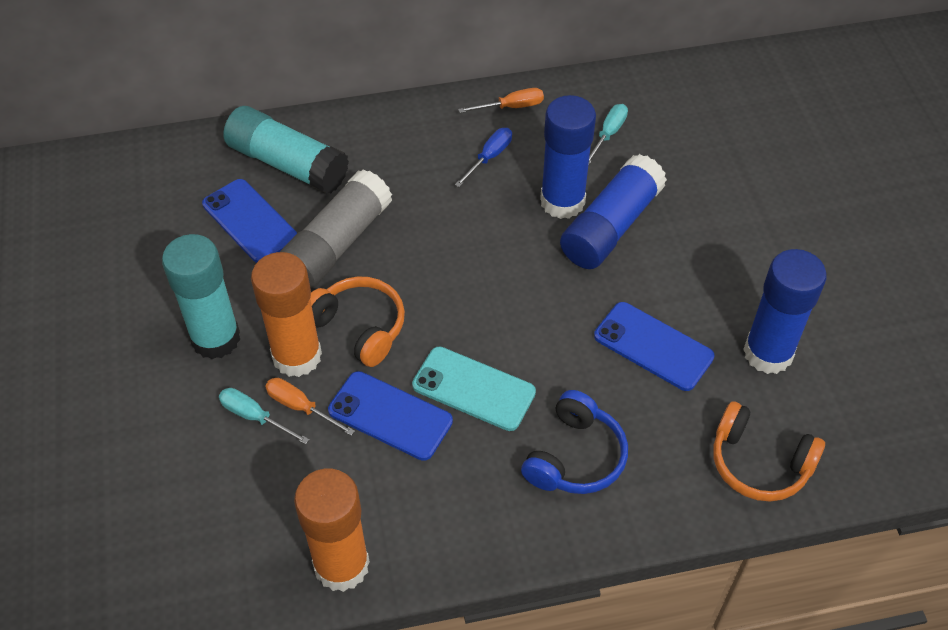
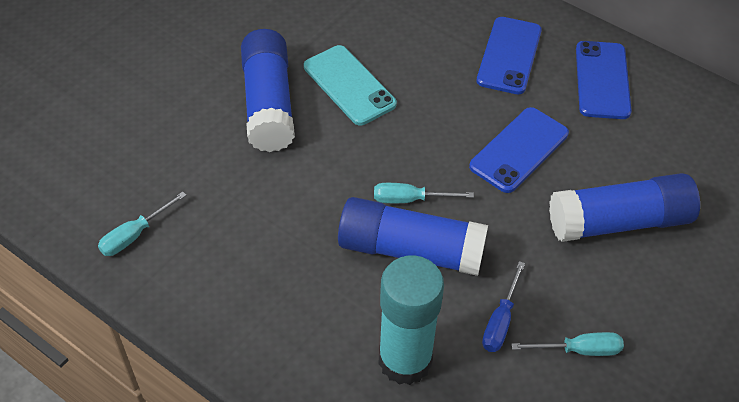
blue headphones: [521,390,628,494] = 1 -> none = 0
grey glue stick: [280,169,392,288] = 1 -> none = 0
orange glue stick: [251,252,322,377] [294,469,370,592] = 2 -> none = 0
orange headphones: [310,276,405,367] [713,401,825,502] = 2 -> none = 0
orange screwdriver: [265,378,355,436] [458,88,544,113] = 2 -> none = 0
turquoise glue stick: [162,234,240,359] [223,106,349,194] = 2 -> [378,256,444,385] = 1
turquoise screwdriver: [219,388,309,445] [588,104,628,166] = 2 -> [98,192,186,256] [374,183,474,203] [511,332,624,356] = 3

